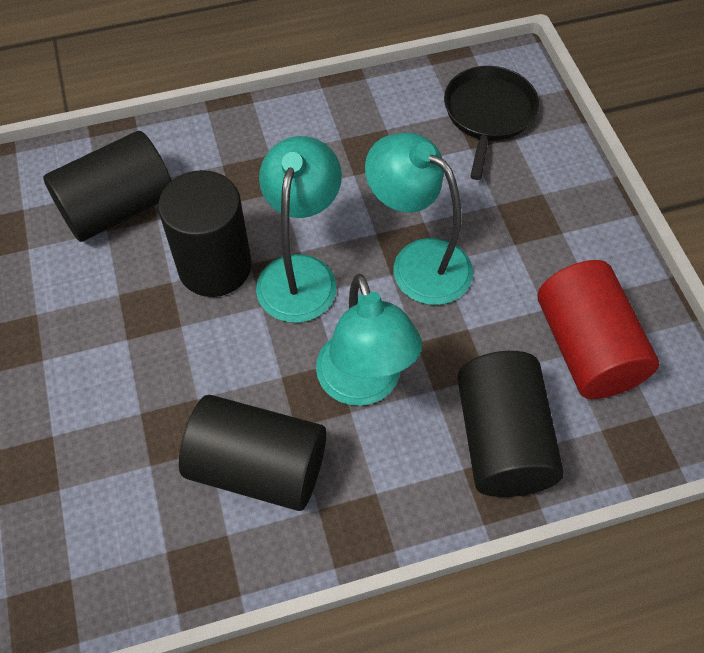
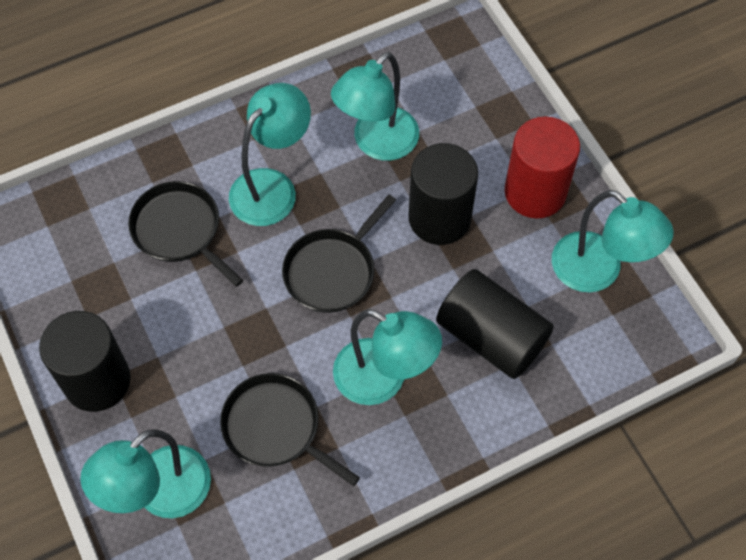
black cylinder: [43,131,172,242] [158,170,252,297] [179,395,326,511] [457,351,564,497] = 4 -> [39,311,131,412] [409,143,478,245] [436,269,554,379] = 3
black pan: [444,66,539,180] = 1 -> [128,181,243,287] [220,373,360,486] [282,195,396,313] = 3
turquoise lamp: [256,136,342,323] [316,274,422,406] [365,133,473,305] = 3 -> [80,429,211,518] [229,83,311,226] [331,52,419,161] [333,309,442,405] [552,190,674,292] = 5

